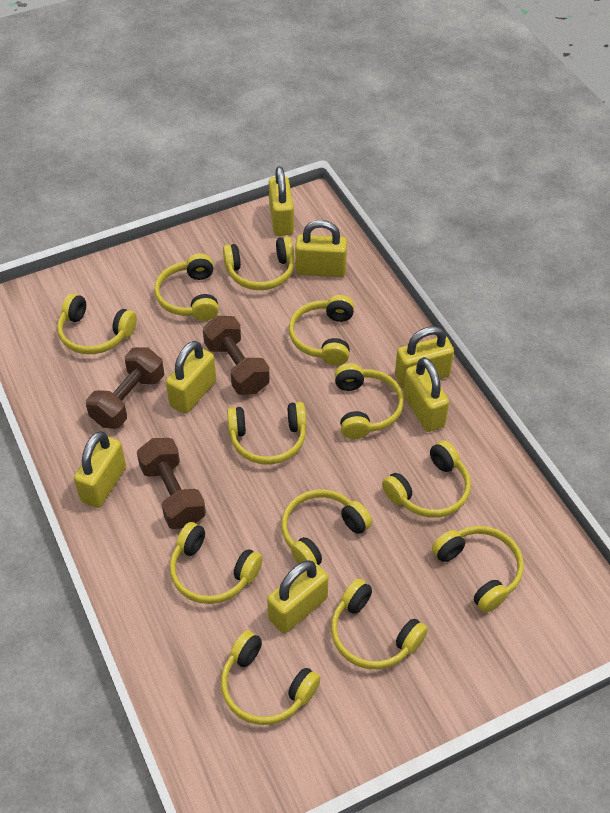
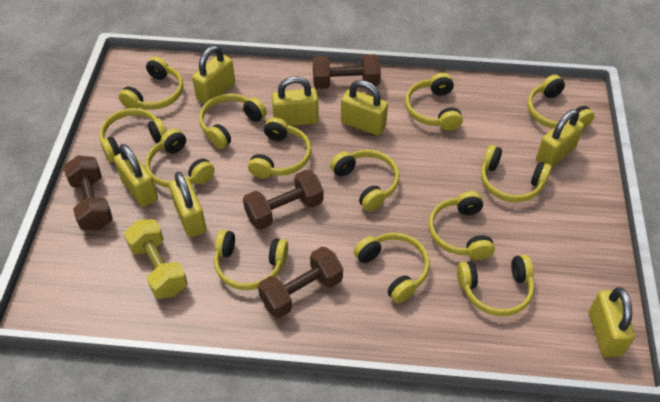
brown dumbbell: [86,347,164,429] [137,438,206,529] [203,316,270,395] = 3 -> [64,155,113,230] [243,170,324,230] [258,247,343,318] [313,54,381,89] = 4
yellow dumbbell: none = 0 -> [124,219,188,299] = 1
yellow headphones: [57,293,137,354] [154,253,219,321] [170,522,263,604] [221,631,321,725] [223,237,294,290] [227,402,306,465] [281,489,372,565] [289,295,354,365] [331,579,428,669] [334,363,404,439] [382,440,471,518] [432,526,524,613] = 12 -> [99,108,167,162] [119,57,183,110] [145,129,215,188] [199,94,267,149] [214,230,288,290] [248,117,311,178] [330,150,399,211] [354,233,430,303] [405,73,463,131] [429,191,495,260] [457,255,534,316] [481,145,552,202] [527,75,594,129] = 13

